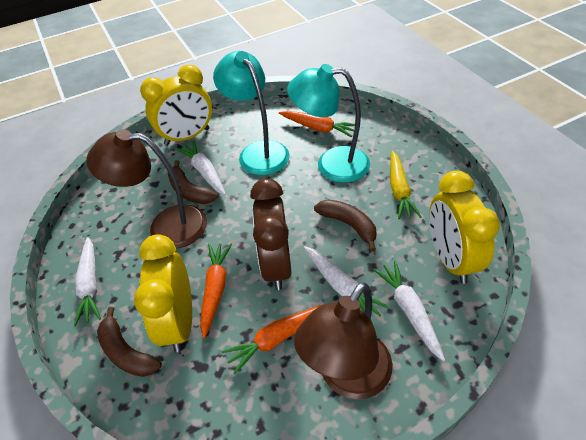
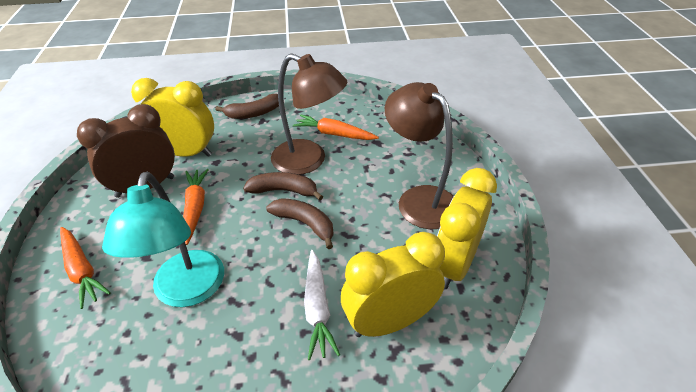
turquoise lamp: [213,51,290,175] [287,64,370,183] = 2 -> [102,172,224,307] = 1
white carrot: [74,237,101,326] [176,141,226,195] [303,246,390,322] [373,261,445,361] = 4 -> [304,250,340,360] = 1
yellow carrot: [390,150,422,219] = 1 -> none = 0

